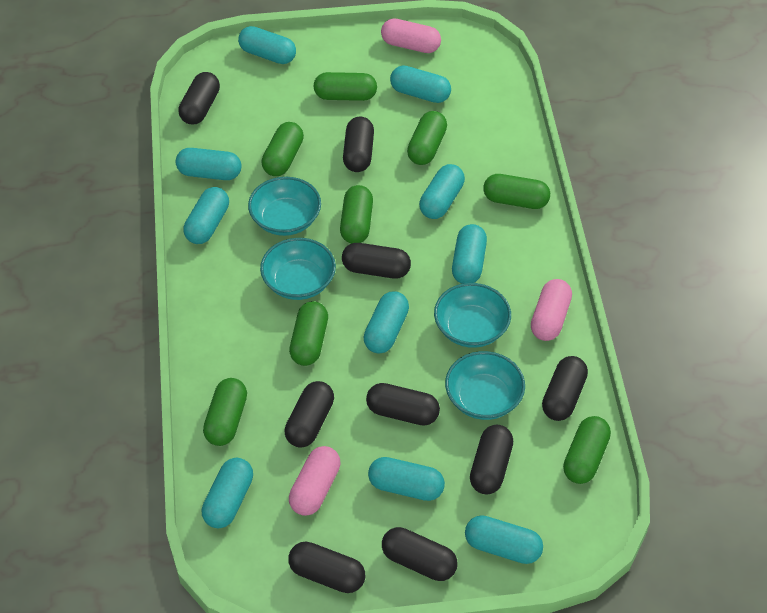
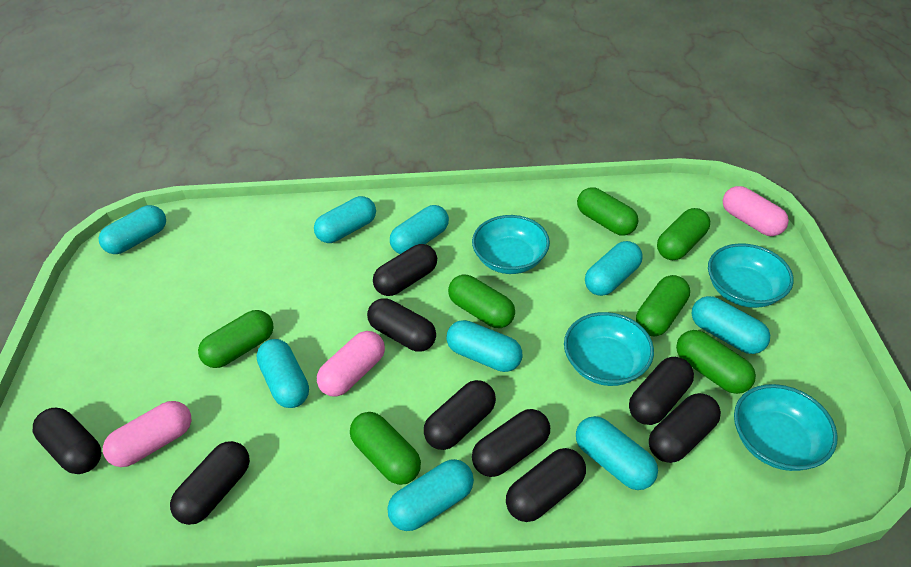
green capsule: [203,378,247,446] [262,122,304,176] [289,301,328,366] [314,72,377,101] [340,185,373,244] [407,111,447,165] [483,174,550,209] [563,416,611,484] = 8 -> [198,310,274,368] [350,412,421,485] [448,275,515,328] [577,187,638,236] [636,275,690,337] [657,208,710,260] [676,330,756,394] = 7
turquoise capsule: [176,148,242,180] [184,187,229,244] [202,458,253,528] [238,26,296,64] [363,291,409,353] [368,457,445,501] [390,65,451,103] [419,164,465,219] [452,224,487,284] [465,515,543,564] = 10 -> [98,205,166,254] [256,339,309,408] [314,196,376,243] [388,459,474,531] [390,205,449,254] [446,320,522,372] [576,416,658,490] [585,241,643,296] [692,296,770,354] = 9

